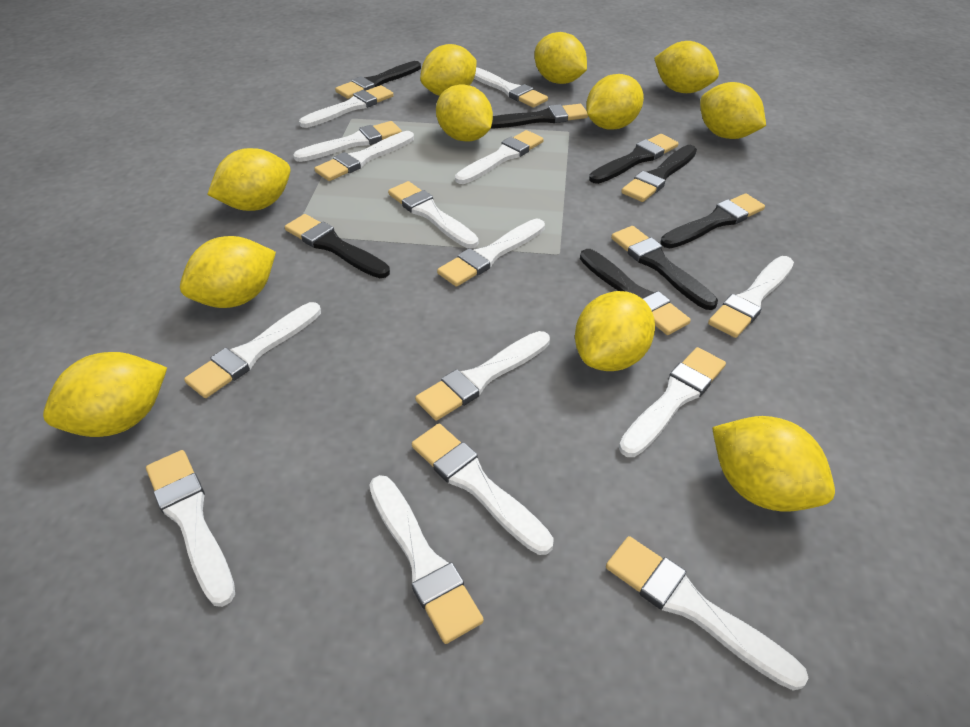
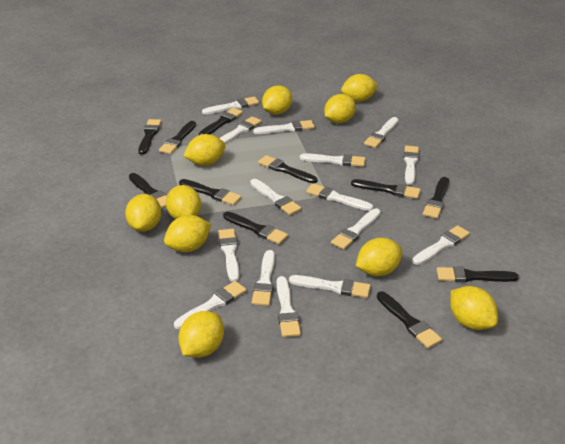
black brush: [285,214,390,278] [335,61,421,99] [491,104,588,128] [580,249,691,335] [589,134,678,184] [611,226,718,310] [621,145,697,202] [661,193,765,248] = 8 -> [129,173,167,209] [138,119,161,155] [159,121,196,154] [179,179,242,205] [199,108,243,135] [223,212,288,244] [258,155,317,183] [351,179,421,199] [377,291,442,348] [423,177,449,218] [436,266,519,282] = 11
yellow lemon: [43,352,167,437] [180,236,276,308] [207,148,291,211] [420,44,477,96] [436,84,493,142] [534,32,587,84] [575,291,655,371] [586,74,644,130] [654,41,719,93] [700,82,766,139] [712,416,835,512] = 11 -> [125,194,161,232] [164,215,211,252] [166,185,201,219] [178,311,224,358] [183,134,226,166] [262,85,292,115] [324,94,356,123] [341,74,378,102] [356,238,402,276] [450,286,498,330] = 10

